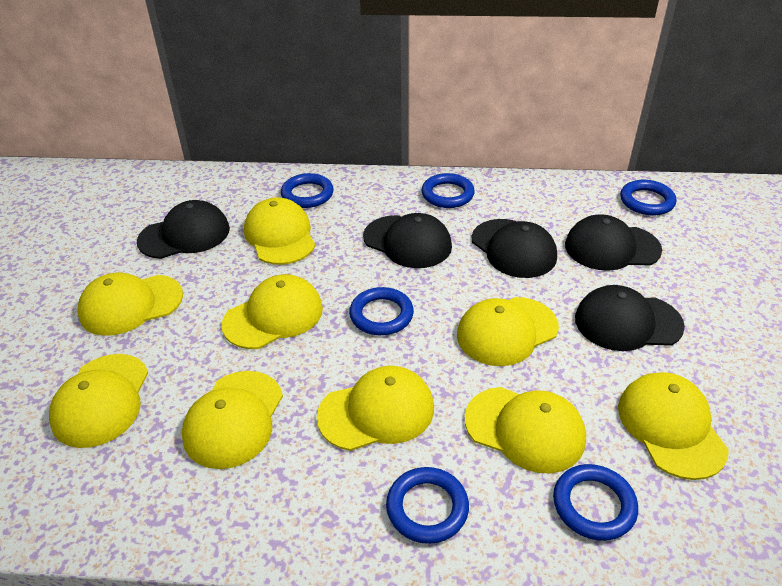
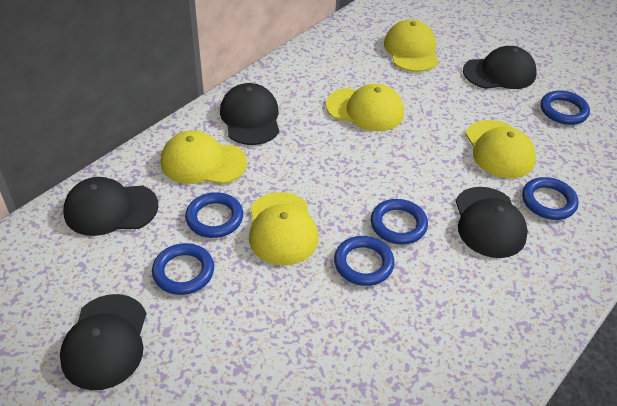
yellow cap: [49,354,148,448] [78,272,183,336] [182,371,283,469] [221,274,323,349] [244,198,315,265] [317,366,434,451] [457,297,559,366] [465,387,586,473] [618,372,729,480] = 9 -> [161,130,247,184] [249,192,319,265] [326,84,404,131] [384,19,439,72] [465,120,536,178] = 5

